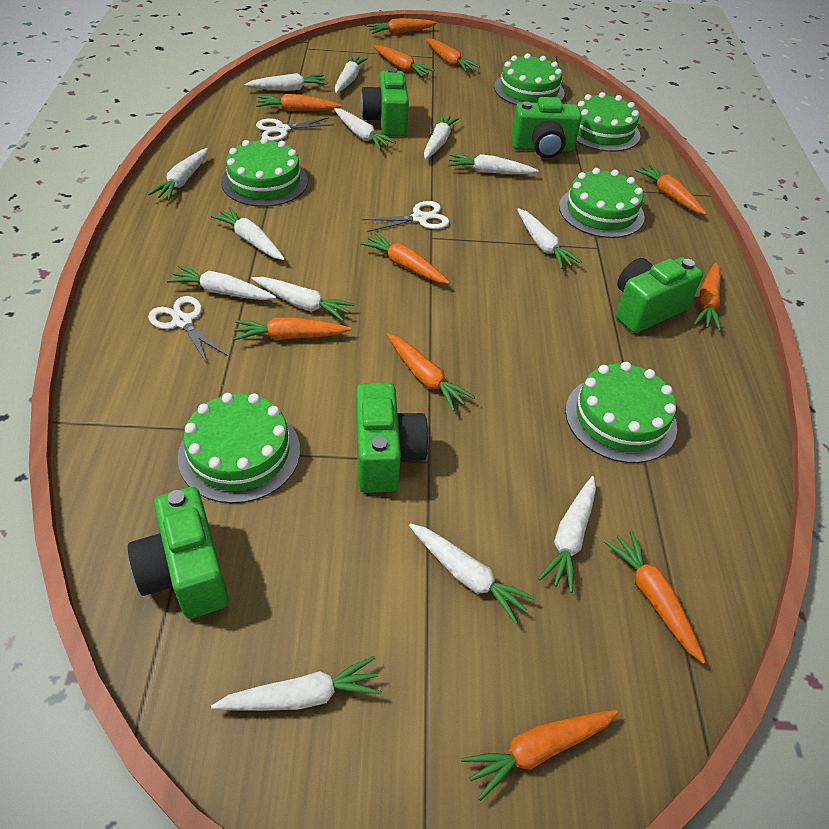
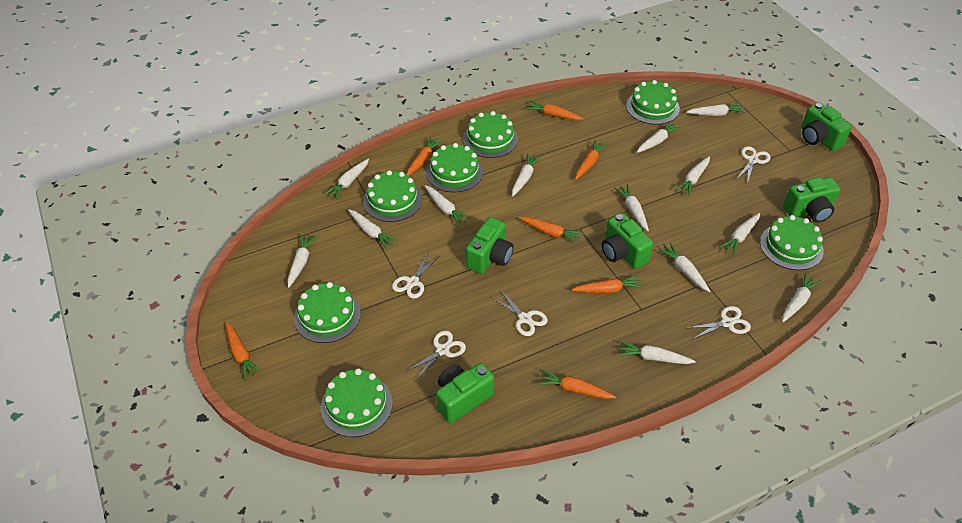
green cake: [178,393,300,503] [221,137,308,207] [494,53,565,105] [559,168,645,238] [565,362,677,463] [576,92,640,152] = 6 -> [294,282,361,343] [320,368,393,437] [363,170,422,222] [426,143,483,192] [463,111,518,158] [626,80,680,125] [760,215,824,270] = 7
orange carrot: [233,317,351,341] [256,94,342,111] [360,232,450,284] [367,18,437,35] [373,45,434,77] [387,334,475,411] [426,38,480,72] [461,710,618,801] [604,530,706,664] [635,164,707,215] [694,262,721,331] = 11 -> [226,323,262,381] [407,136,443,176] [519,217,584,244] [525,101,584,120] [538,369,616,399] [572,275,643,293] [576,140,608,180] = 7
white scissors: [148,296,228,363] [256,117,334,141] [362,201,449,232] = 3 -> [392,253,439,299] [405,331,466,381] [491,291,548,336] [687,306,751,339] [737,146,770,184] = 5

